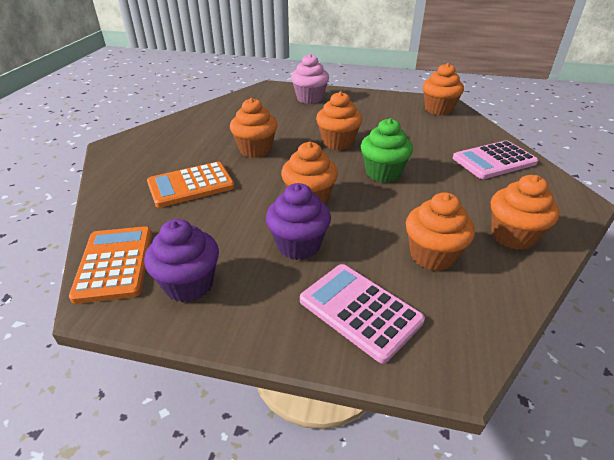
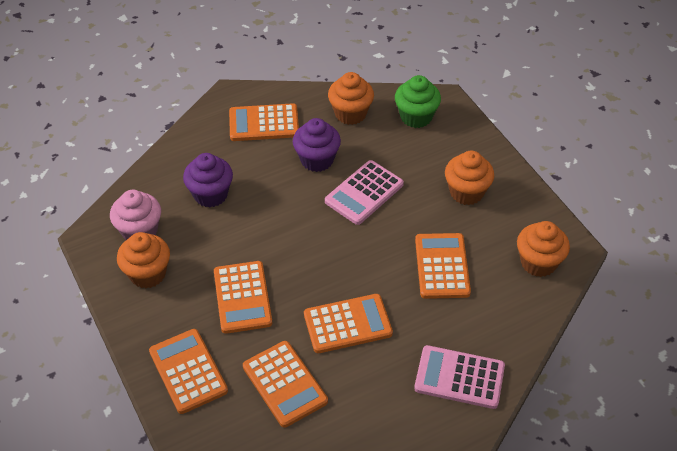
orange calculator: [69,226,152,304] [147,162,235,208] = 2 -> [149,329,228,414] [214,261,272,334] [229,103,299,141] [243,341,328,428] [304,294,393,353] [415,233,471,299] = 6
orange cupcake: [230,98,278,158] [281,142,338,204] [316,91,362,150] [406,192,475,271] [423,63,464,115] [491,175,559,250] = 6 -> [117,232,170,288] [328,72,374,125] [445,151,494,205] [517,221,570,277] = 4

